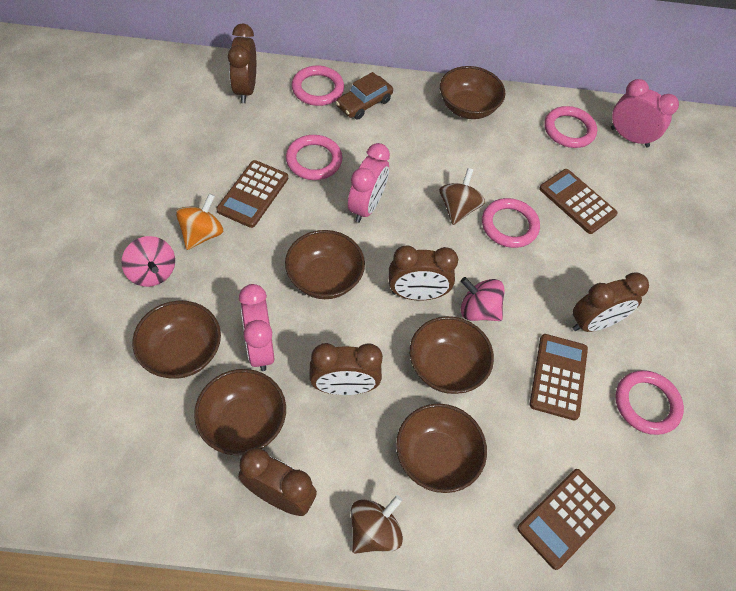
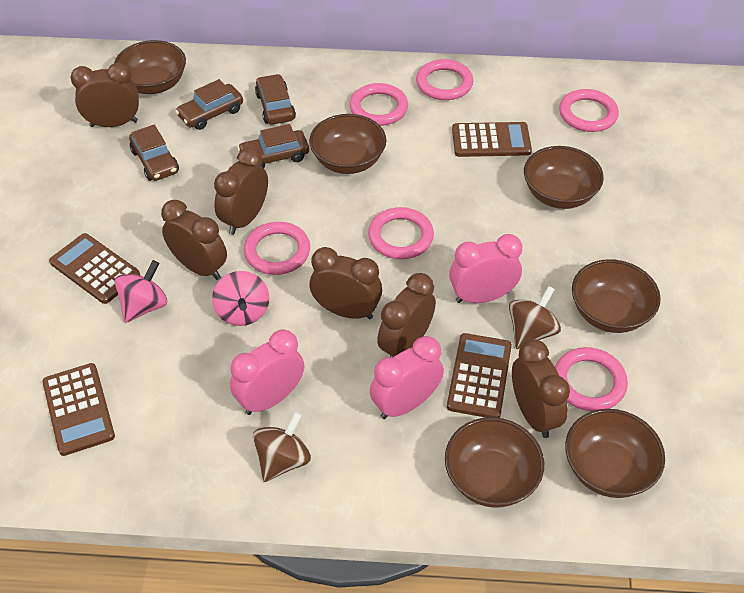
brown car: [336,72,393,120] = 1 -> [129,125,179,181] [175,79,243,130] [237,124,309,169] [255,74,296,124] = 4
brown clock: [228,24,256,103] [238,448,317,516] [309,343,383,395] [389,245,458,300] [573,272,649,332] = 5 -> [70,63,139,127] [161,200,227,280] [214,147,268,235] [310,247,382,320] [377,273,436,358] [512,339,570,438] = 6
orange spinning top: [176,193,223,250] = 1 -> none = 0
pink ring: [286,135,343,180] [292,66,344,106] [482,198,540,248] [544,106,597,148] [615,370,684,435] = 5 -> [244,222,310,275] [350,83,408,126] [368,207,434,259] [416,59,473,100] [555,347,628,411] [559,89,619,132] = 6

